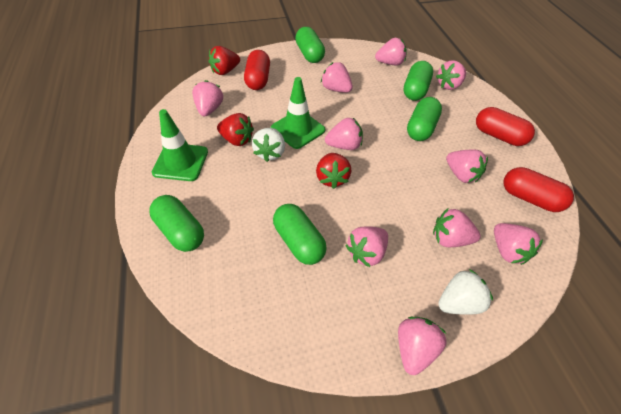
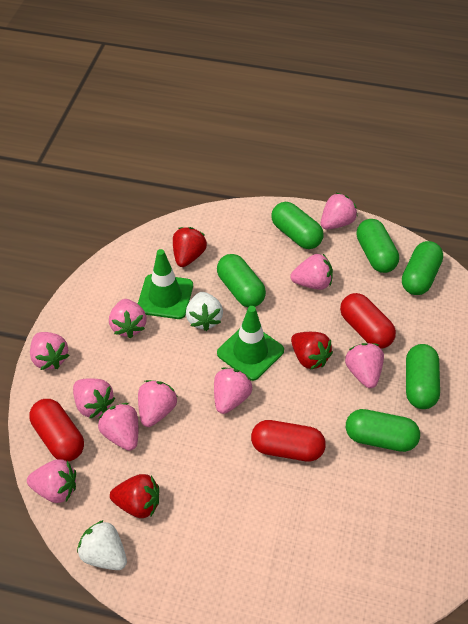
green capsule: [149,195,204,252] [273,204,327,265] [295,27,325,63] [403,61,433,101] [407,97,442,141] = 5 -> [217,254,266,307] [271,202,323,249] [346,409,420,452] [357,219,399,273] [402,241,443,295] [406,344,440,409] = 6

